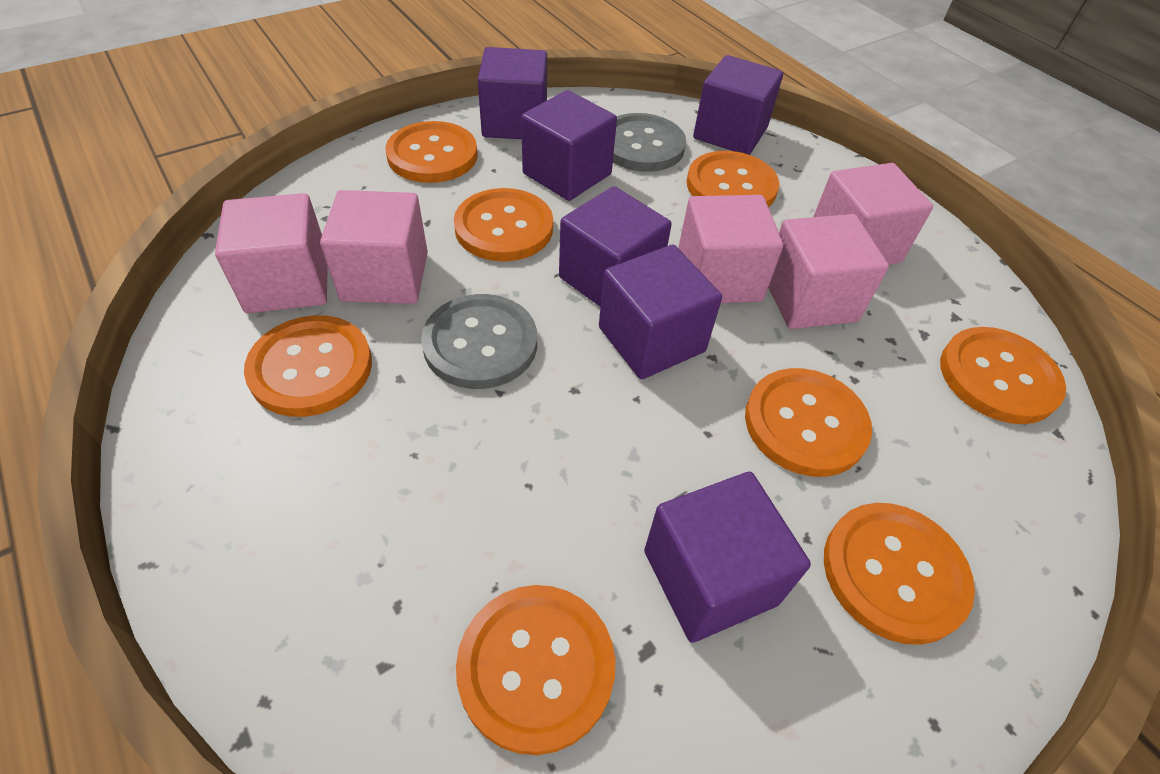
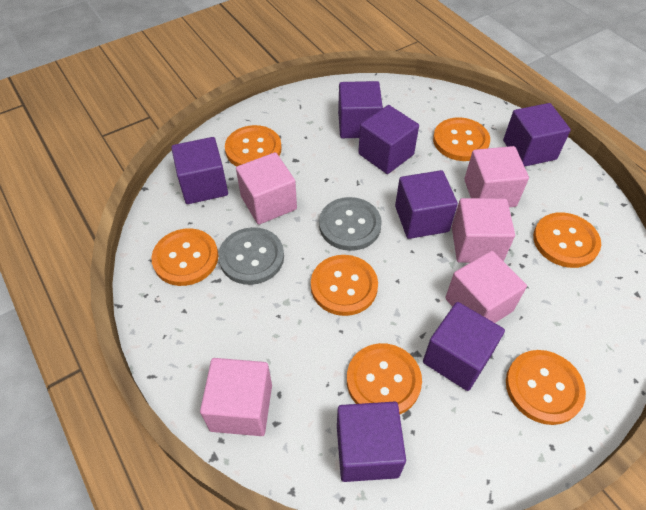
orange button: [244,315,372,417] [385,121,478,183] [454,188,553,262] [456,585,615,755] [687,151,780,207] [745,368,872,477] [824,503,975,645] [940,327,1066,424] = 8 -> [151,229,218,286] [225,125,282,167] [311,255,378,316] [347,343,422,414] [433,117,490,161] [506,350,586,425] [533,212,601,268] = 7
purple cube: [478,47,547,139] [521,90,617,201] [559,186,672,307] [599,245,722,379] [644,472,811,643] [693,55,783,155] = 6 -> [171,137,228,204] [337,402,406,482] [338,81,383,138] [358,105,419,174] [395,170,458,239] [423,302,505,391] [503,103,571,167] = 7

